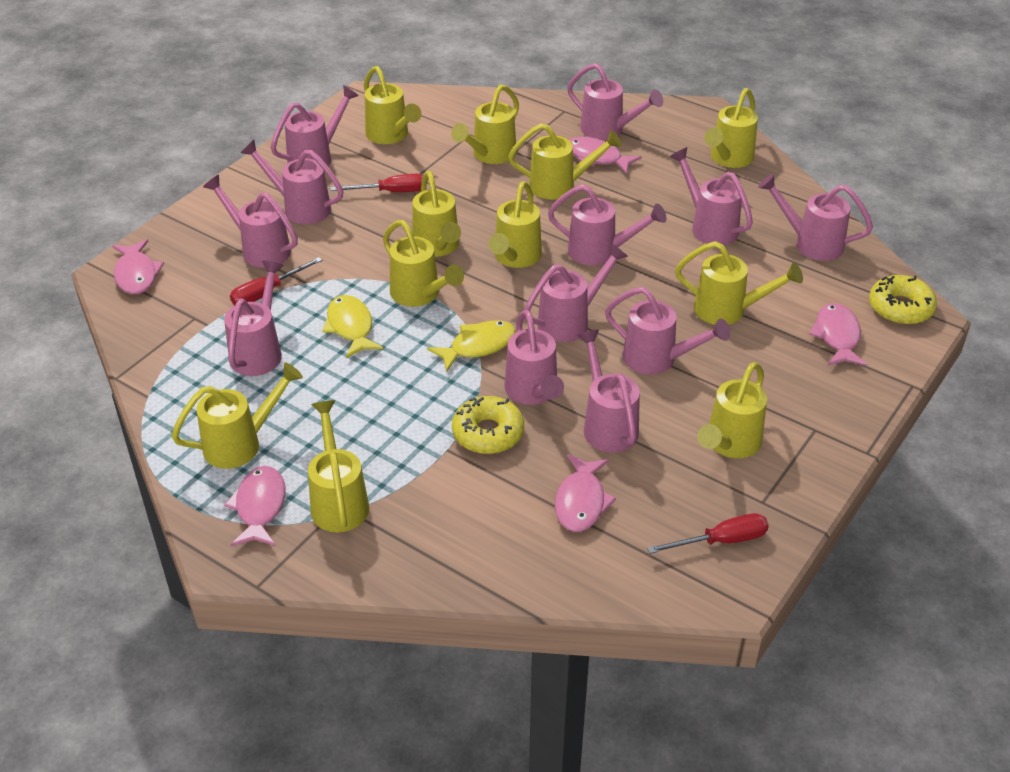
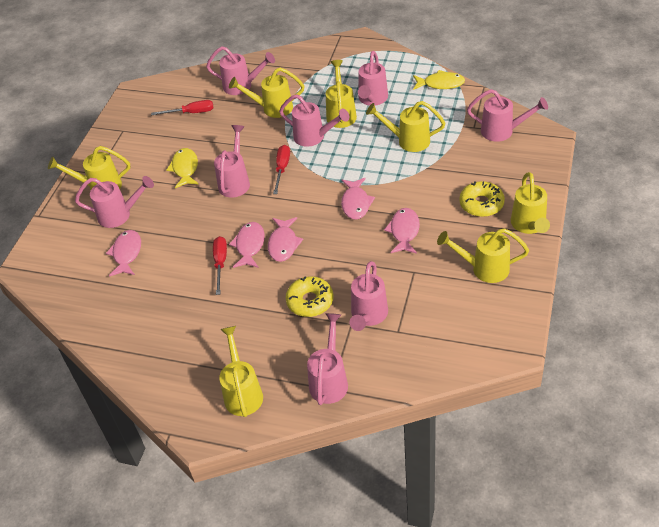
pink watering can: [203,175,298,268] [224,260,284,376] [241,140,343,224] [271,85,359,166] [504,310,564,405] [524,243,628,342] [548,184,667,266] [567,63,663,140] [577,329,640,452] [605,287,730,374] [670,147,753,245] [758,174,873,261] = 12 -> [75,176,154,228] [206,46,275,95] [214,125,250,198] [279,94,349,147] [307,313,348,405] [350,261,388,331] [358,51,388,105] [467,89,548,142] = 8
yellow watering can: [171,362,303,469] [308,400,369,532] [364,66,421,144] [383,220,464,307] [412,171,461,257] [451,84,519,164] [488,181,542,268] [508,123,622,200] [675,241,803,325] [697,362,767,458] [704,88,758,168] = 11 -> [48,146,130,190] [219,326,263,417] [229,67,304,118] [326,60,357,128] [366,101,445,152] [437,228,529,283] [511,172,550,234] = 7

